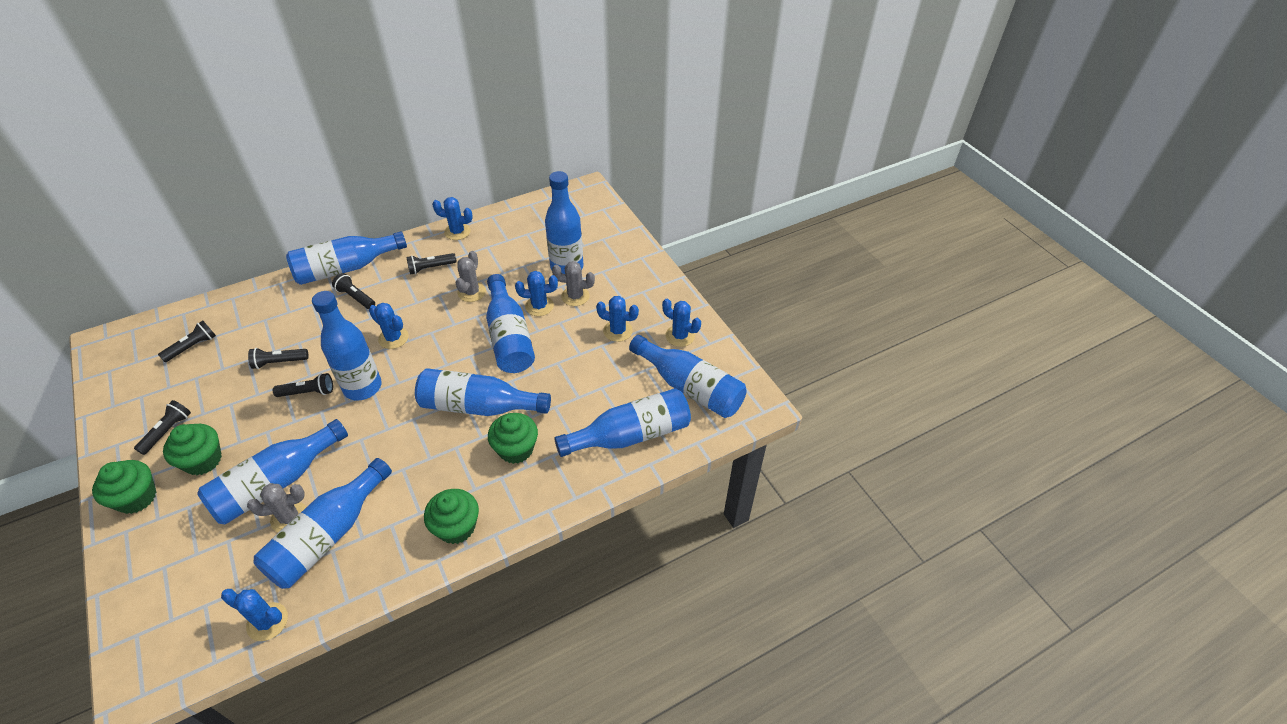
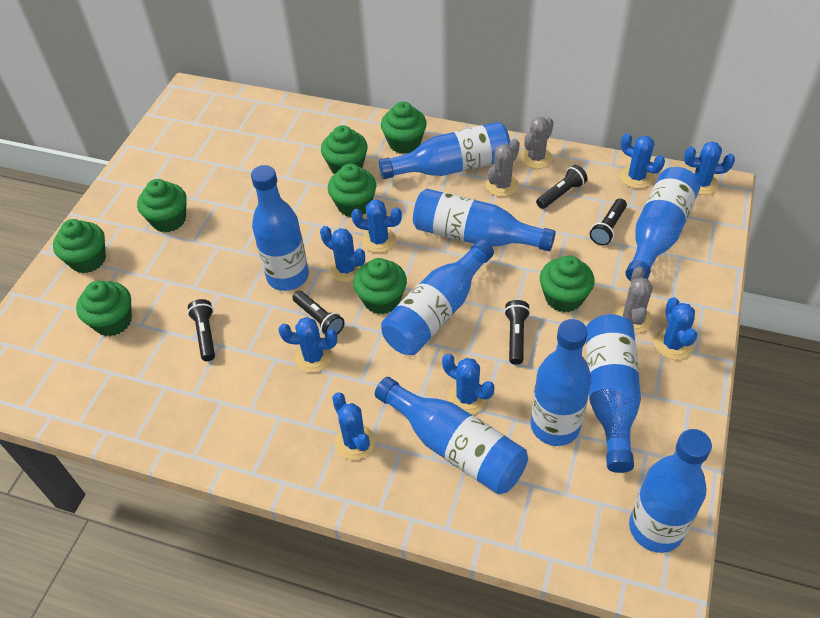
black flashlight: [134,400,191,455] [158,321,216,362] [248,348,308,369] [273,373,333,397] [332,273,375,309] [407,253,457,275] = 6 -> [188,299,215,361] [293,291,344,335] [504,300,530,365] [536,165,588,209] [590,198,627,245] = 5
blue cactus: [221,589,288,641] [369,303,409,349] [432,197,473,240] [515,271,558,316] [596,296,639,342] [662,299,701,347] = 6 -> [278,317,337,373] [320,226,365,282] [332,392,375,460] [351,199,402,253] [442,354,494,414] [620,133,665,189] [654,297,697,360] [684,142,735,195] = 8
green cupcake: [92,460,156,514] [163,424,222,475] [424,489,479,544] [488,413,538,464] = 4 -> [53,219,106,273] [76,281,132,336] [137,179,187,232] [321,125,368,174] [328,164,376,217] [353,258,407,314] [381,102,427,154] [540,256,595,312] = 8

